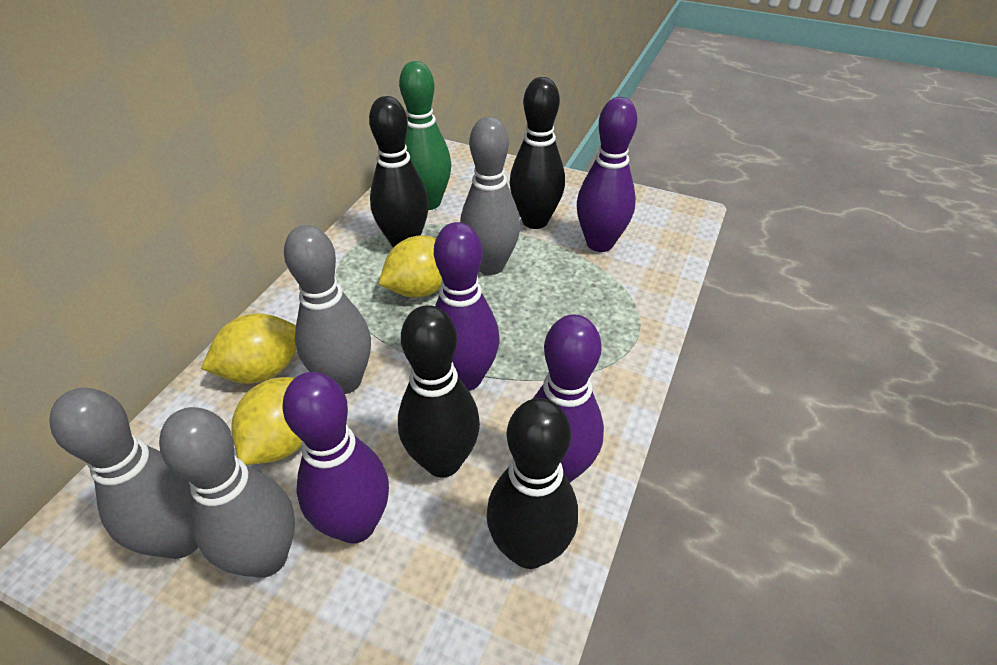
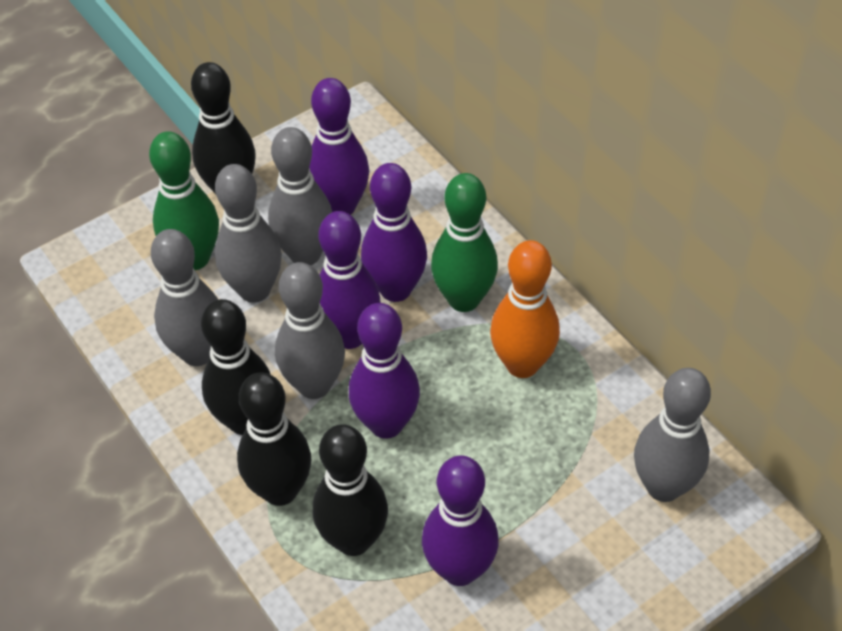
green bowling pin: [399,61,452,210] = 1 -> [149,131,219,270] [431,173,498,312] = 2
grey bowling pin: [49,388,198,559] [159,407,295,578] [284,225,371,394] [460,117,520,275] = 4 -> [151,229,218,366] [215,164,282,303] [268,127,332,265] [275,262,345,399] [634,368,711,502] = 5
orange bowling pin: none = 0 -> [490,240,560,378] = 1
purple bowling pin: [282,372,389,543] [433,222,499,391] [533,314,604,482] [577,97,637,252] = 4 -> [309,78,369,215] [318,211,381,349] [349,303,420,439] [361,163,427,302] [422,455,499,586] = 5
yellow lemon: [201,314,297,384] [231,377,302,465] [379,235,442,298] = 3 -> none = 0

